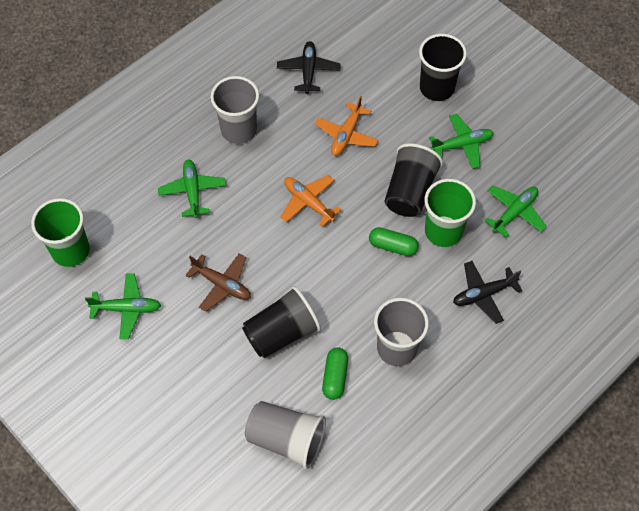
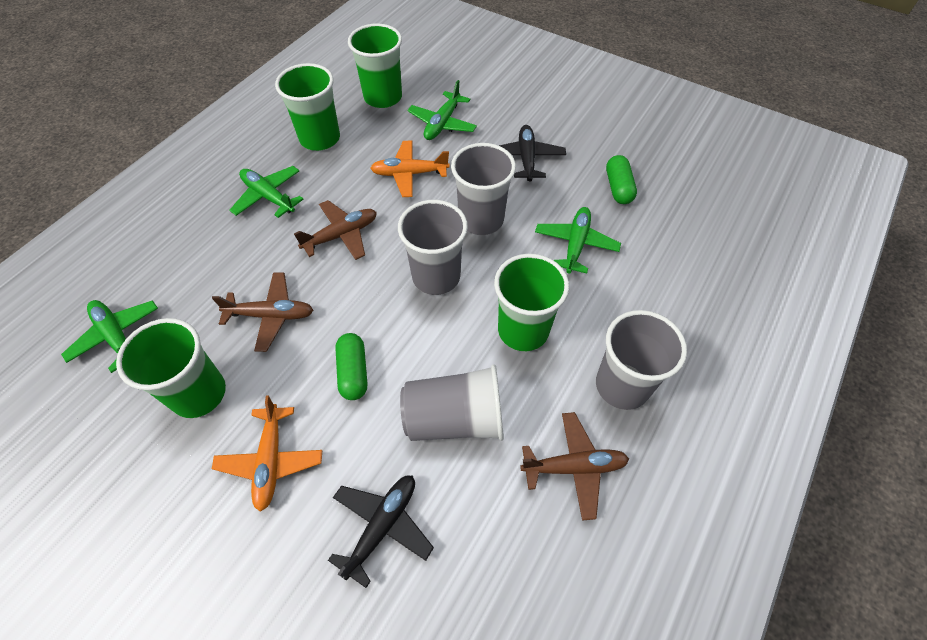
black cup: [242,286,321,358] [385,143,443,217] [419,34,467,101] = 3 -> none = 0
brown plane: [185,253,251,312] = 1 -> [212,272,313,352] [294,200,377,260] [520,412,629,521] = 3
green cup: [31,198,90,267] [425,179,476,247] = 2 -> [116,318,226,418] [275,63,340,151] [348,23,402,108] [494,254,569,351] = 4
grey cup: [211,76,259,144] [245,401,326,469] [374,298,429,366] = 3 -> [398,200,468,295] [400,364,504,441] [451,143,516,235] [596,310,687,410] = 4

